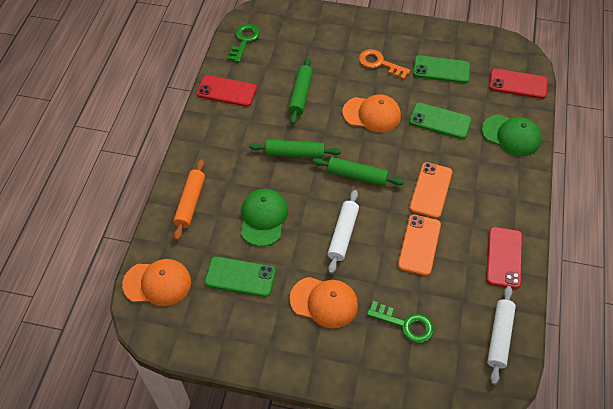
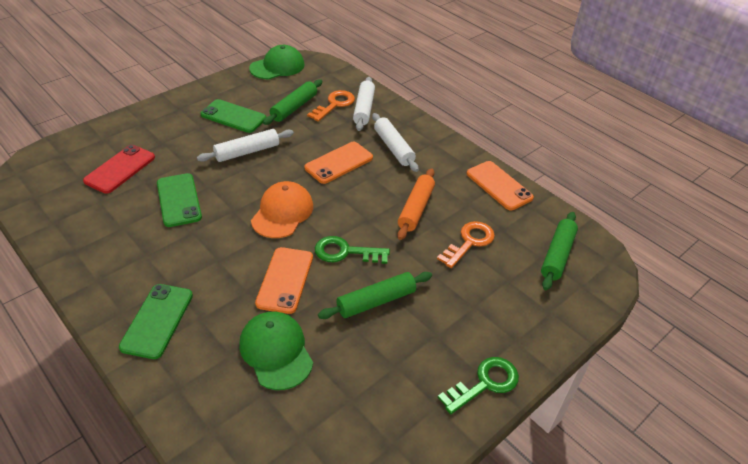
orange cap: [122,259,191,306] [290,277,358,328] [342,94,401,132] = 3 -> [251,181,313,238] = 1
orange key: [359,49,410,80] = 1 -> [307,90,355,122] [437,221,495,268] = 2
orange phone: [398,214,441,276] [409,162,452,219] = 2 -> [255,247,313,314] [305,142,373,184] [466,161,534,210] = 3
red phone: [196,75,257,107] [486,227,522,289] [489,69,548,99] = 3 -> [83,145,155,194] = 1
white rolling pin: [327,190,359,274] [487,286,516,385] = 2 -> [197,129,294,162] [353,77,375,131] [372,113,419,172] = 3

